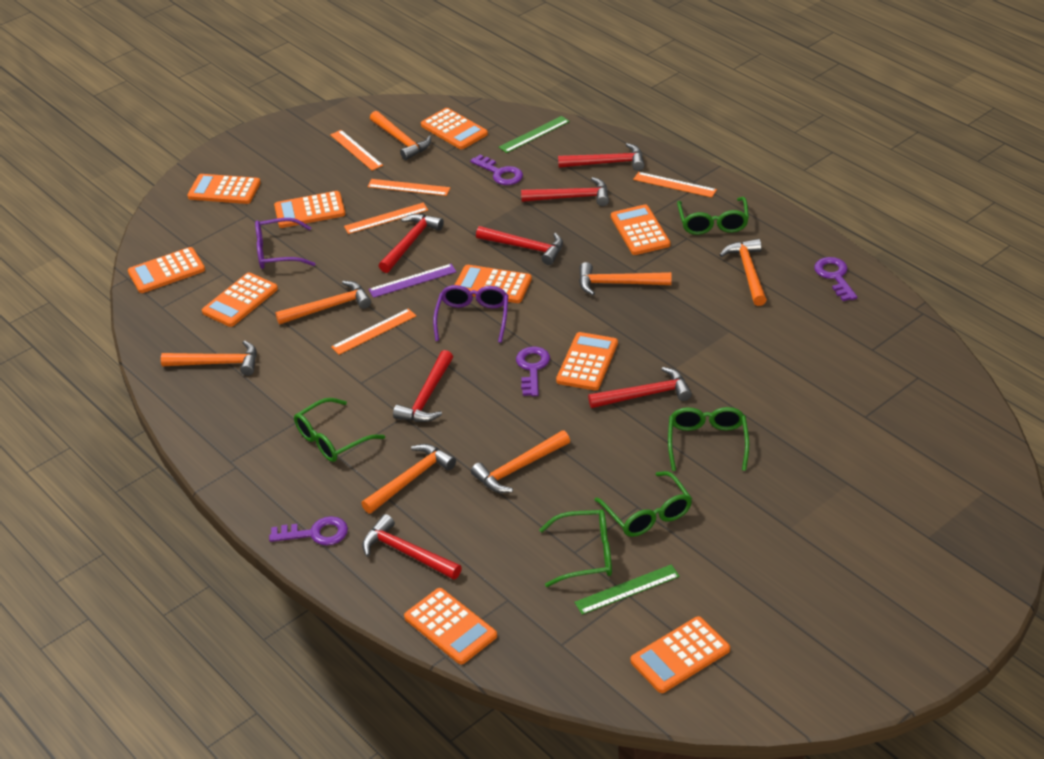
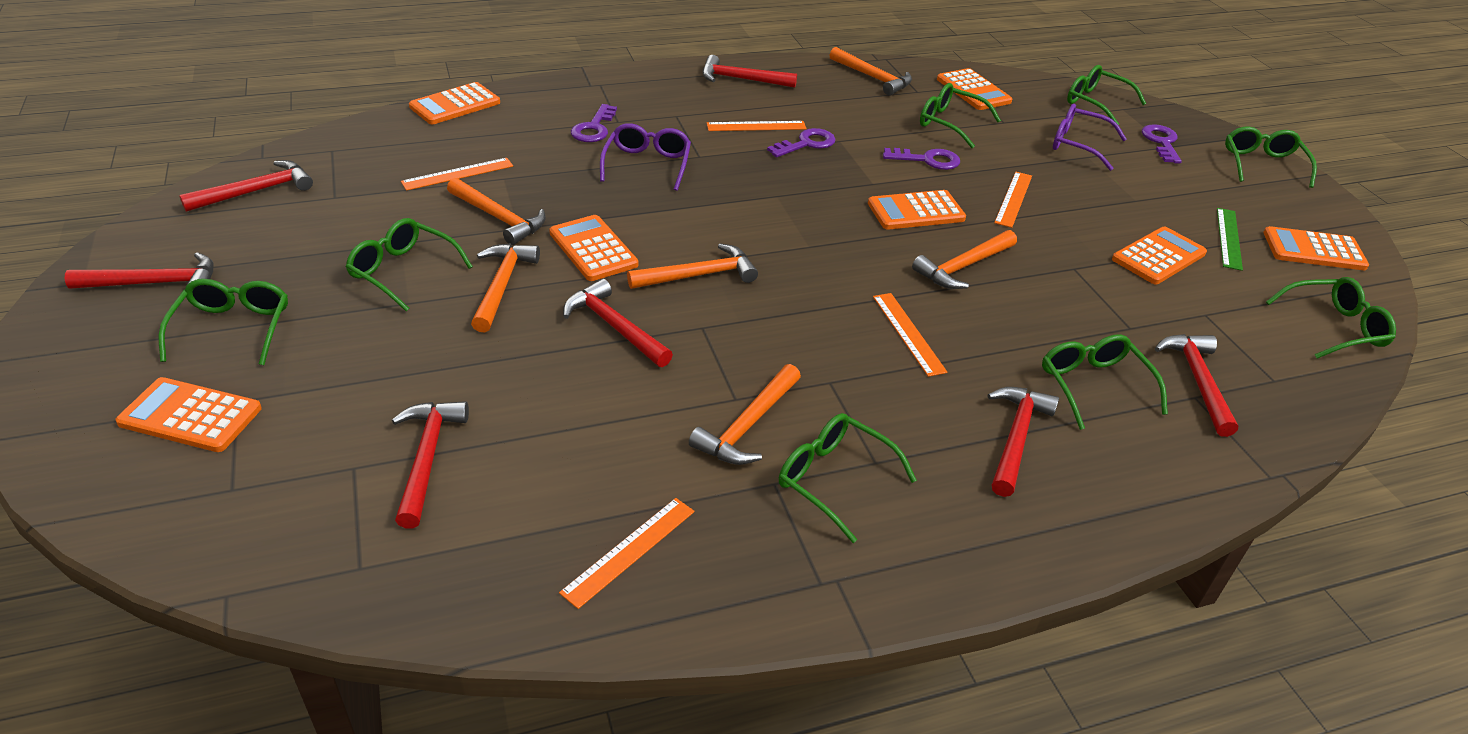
green glasses: [294,398,385,462] [539,509,612,587] [595,471,692,537] [668,407,749,471] [677,197,749,235] = 5 -> [159,279,288,365] [346,218,473,311] [779,413,917,543] [920,83,1001,148] [1042,334,1168,430] [1067,65,1146,125] [1225,126,1317,188] [1266,277,1396,359] = 8
green ruler: [499,116,570,153] [574,564,680,615] = 2 -> [1217,208,1243,271] = 1
orange calculator: [128,247,205,293] [187,174,261,204] [202,272,278,327] [274,191,345,228] [404,588,497,664] [421,108,488,149] [455,265,532,303] [556,332,618,391] [611,204,670,255] [630,616,730,693] = 10 -> [115,377,262,452] [409,82,500,124] [549,215,638,281] [868,190,966,229] [937,68,1012,110] [1112,226,1207,284] [1263,226,1369,270] = 7
orange hammer: [161,340,257,376] [275,281,371,324] [361,444,456,514] [370,111,431,160] [471,430,570,493] [579,262,672,295] [720,239,767,306] = 7 -> [447,178,546,245] [471,243,540,333] [627,244,758,289] [689,364,801,465] [830,47,912,95] [912,230,1017,289] = 6
purple ruler: [369,264,457,298] = 1 -> none = 0

